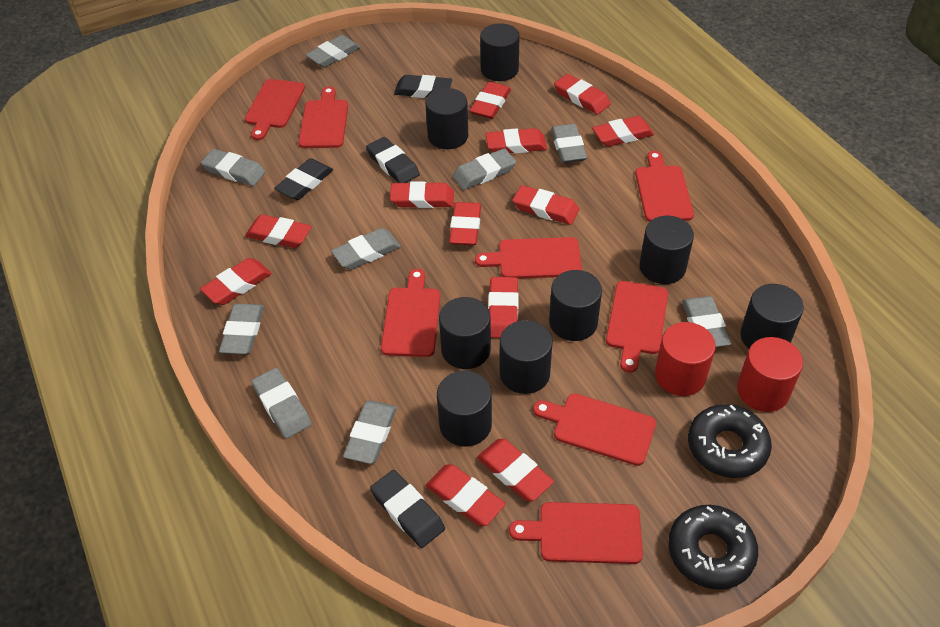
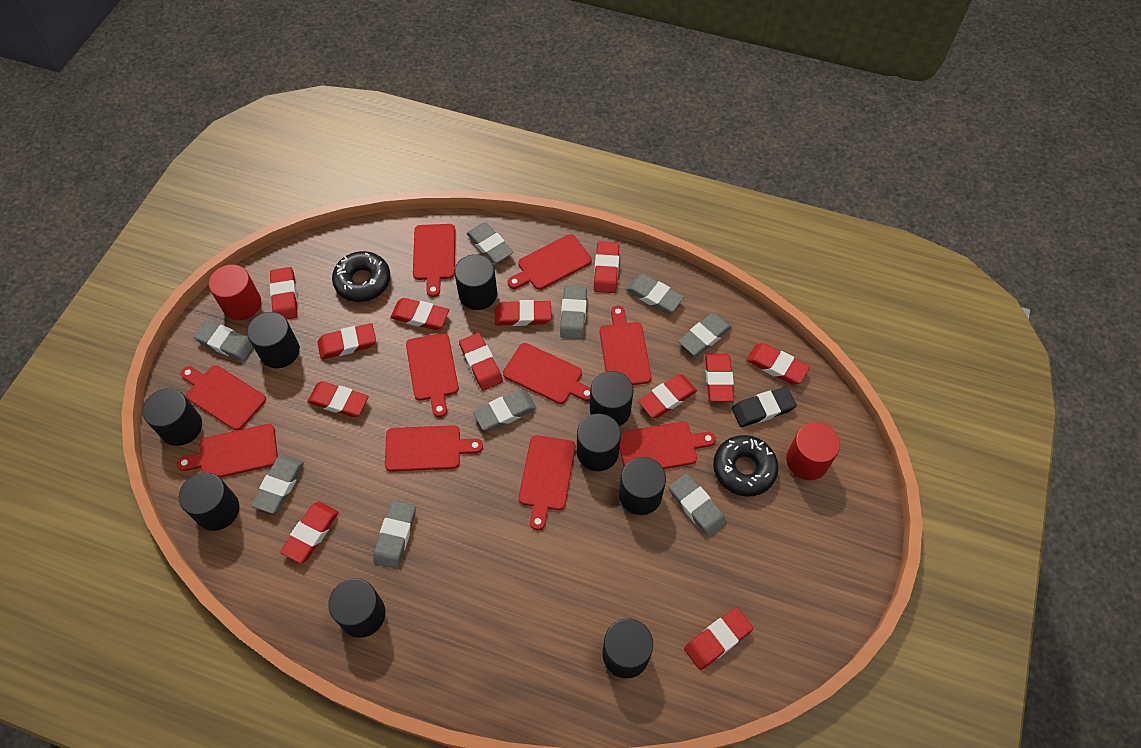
black cylinder: [425,88,468,149] [437,371,492,447] [439,297,491,369] [480,23,520,81] [500,320,553,394] [549,270,602,341] [639,216,694,284] [740,284,804,348] = 8 -> [142,388,202,446] [179,472,240,531] [247,312,300,368] [328,578,385,638] [454,254,497,310] [577,414,621,471] [590,371,634,426] [603,619,653,678] [619,457,666,515] = 9
black eraser: [274,158,333,200] [366,137,420,183] [370,470,445,548] [394,75,452,98] = 4 -> [732,387,797,427] = 1
red cutting board: [245,79,305,140] [298,86,348,148] [381,269,440,357] [475,237,582,279] [509,502,643,564] [533,393,656,466] [606,281,668,373] [635,151,694,222] = 8 -> [177,424,278,478] [180,365,266,431] [385,425,483,472] [406,333,459,417] [413,224,455,297] [503,343,591,404] [508,234,592,290] [519,435,576,530] [600,305,651,385] [620,422,716,469] = 10

